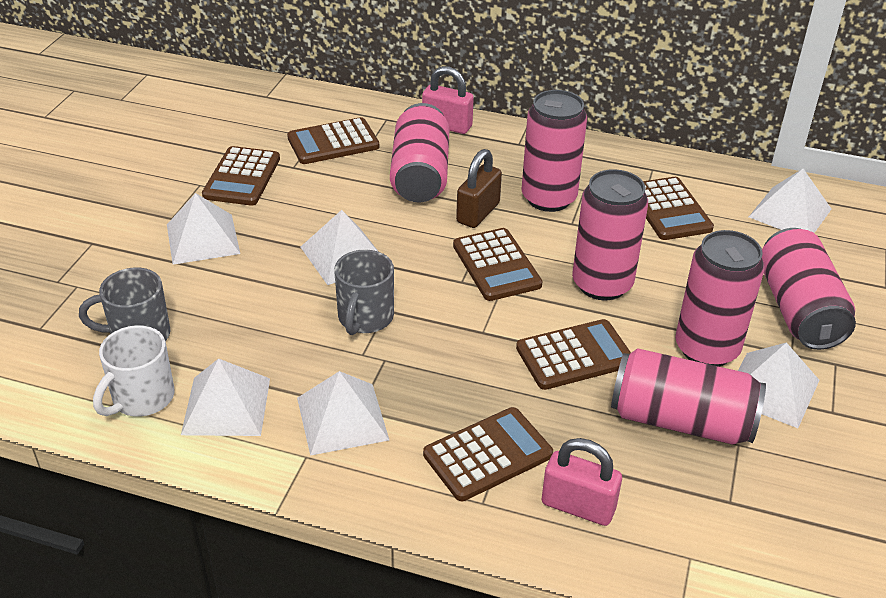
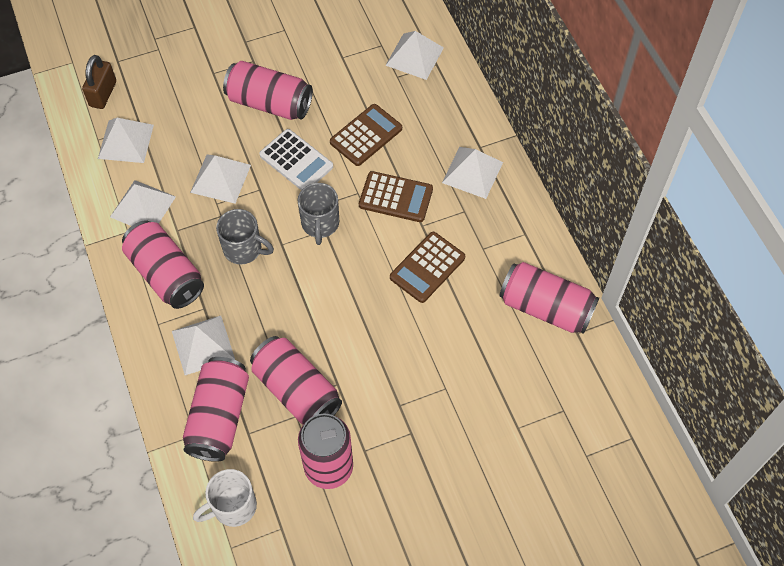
brown calculator: [202,146,280,206] [287,117,379,164] [423,407,553,501] [453,228,542,301] [516,319,631,390] [643,177,714,240] = 6 -> [330,104,402,166] [359,171,433,222] [390,232,465,303] = 3
pink padlock: [422,66,474,134] [542,438,622,526] = 2 -> none = 0
white calculator: none = 0 -> [259,129,333,190] = 1

